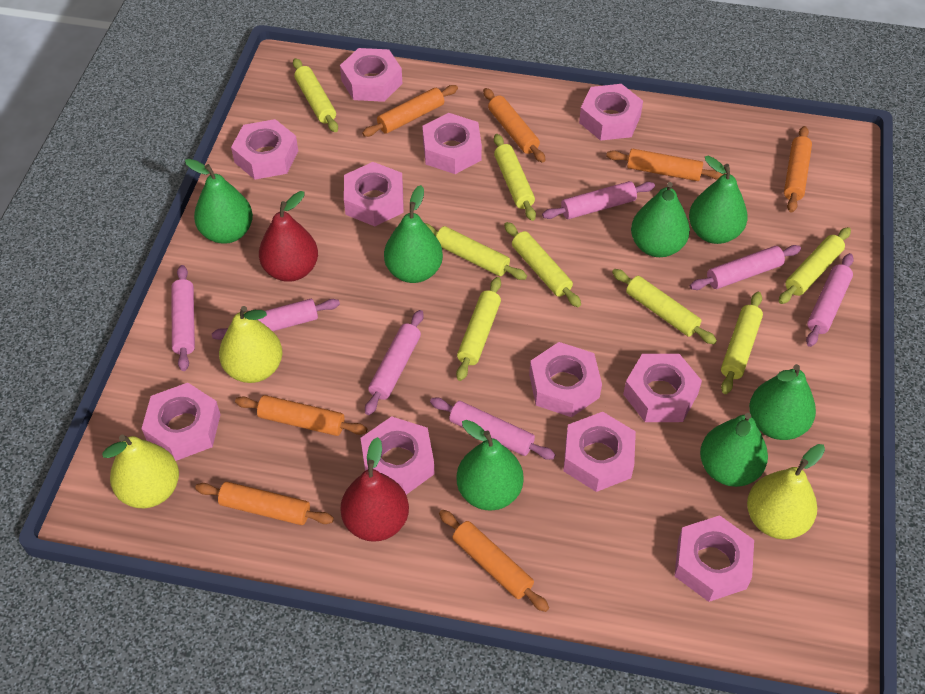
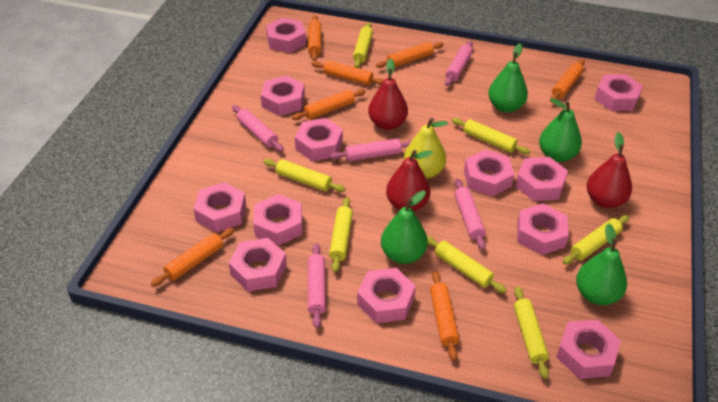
green pear: [185,159,253,244] [384,185,443,283] [456,420,524,511] [631,182,690,257] [689,156,748,244] [700,413,768,487] [749,364,816,440] = 7 -> [381,190,428,264] [488,43,528,113] [539,98,582,162] [576,223,627,305] = 4
pink nut: [141,383,221,461] [231,119,298,180] [340,48,402,102] [344,162,404,226] [361,416,434,495] [422,113,482,174] [529,342,602,417] [563,412,636,492] [579,84,643,141] [623,354,702,422] [674,515,754,602] = 11 -> [194,182,246,232] [229,238,287,292] [254,194,302,246] [261,76,305,116] [266,18,306,53] [295,118,343,161] [357,268,416,323] [464,150,514,197] [515,157,568,201] [517,203,569,255] [556,320,621,379] [594,74,643,111] = 12
pink rolling pin: [171,265,195,371] [212,299,340,340] [365,310,424,415] [430,397,555,460] [542,181,655,219] [690,245,801,290] [806,253,854,347] = 7 -> [232,105,284,152] [308,243,326,328] [329,138,412,161] [445,41,473,86] [455,178,486,250] = 5
red pear: [259,191,318,282] [340,437,409,542] = 2 -> [368,59,408,130] [386,150,433,212] [587,132,632,208] = 3
yellow pear: [102,435,179,508] [219,306,283,383] [747,444,825,539] = 3 -> [404,118,448,179] = 1
yellow rolling pin: [293,58,338,132] [425,223,527,280] [456,277,501,381] [494,134,536,221] [504,222,581,307] [612,269,717,344] [721,292,763,394] [779,227,851,304] = 8 -> [263,159,345,192] [329,197,353,272] [353,22,373,68] [427,236,507,293] [452,118,530,155] [514,286,549,379] [563,215,629,265] = 7

